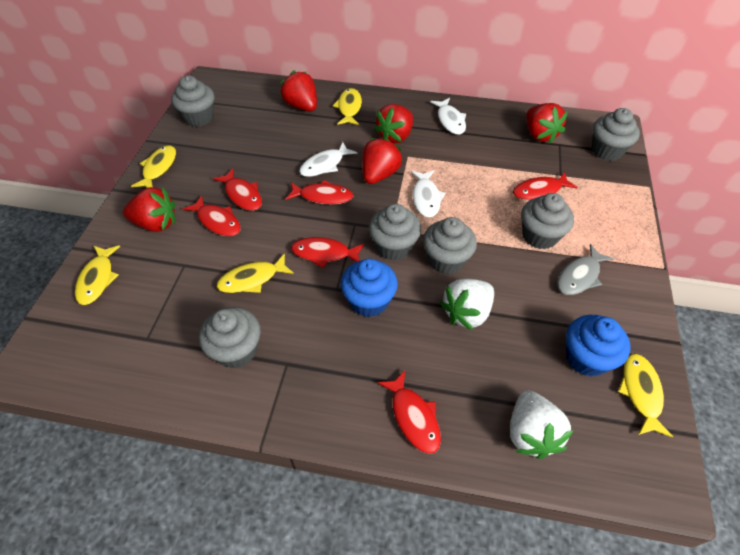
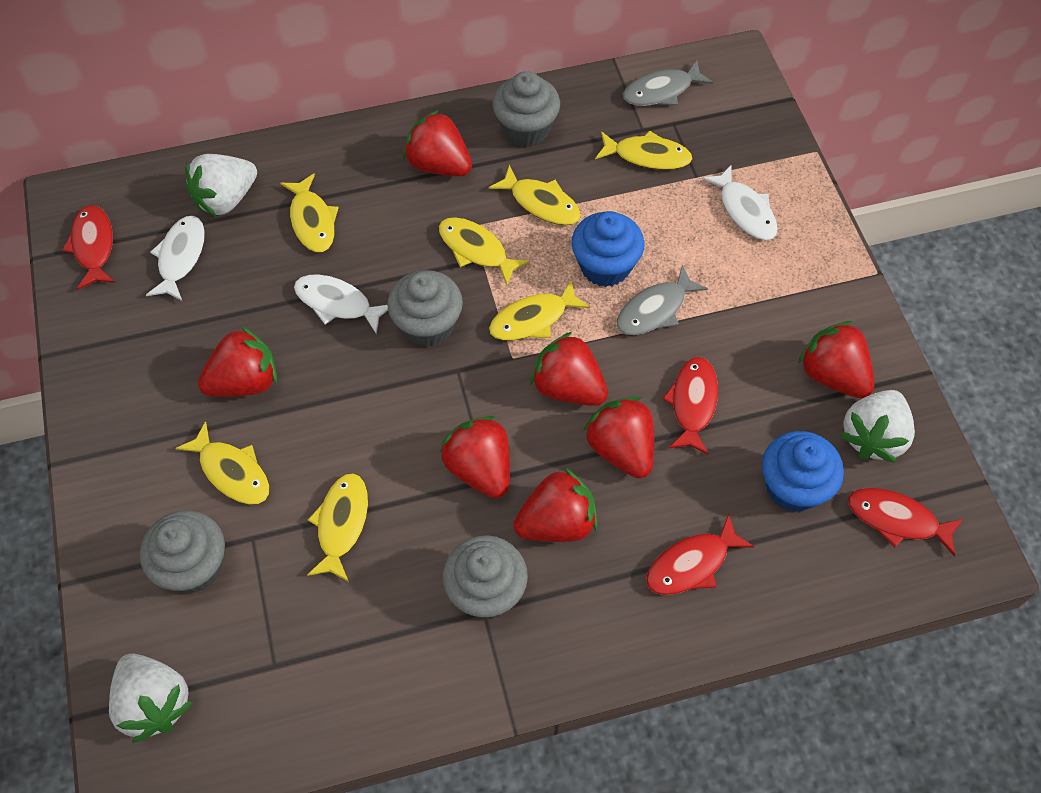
grey cupcake: [171,75,214,127] [199,307,260,368] [369,204,421,261] [423,217,477,274] [521,193,574,249] [592,108,640,161] = 6 -> [140,510,225,594] [387,270,463,347] [443,535,528,619] [493,71,560,147] = 4
grey fish: [557,244,614,295] = 1 -> [617,265,708,335] [623,60,713,106] = 2
red fish: [183,195,241,236] [213,168,262,211] [285,180,353,205] [291,237,364,268] [377,371,441,454] [513,172,578,200] = 6 -> [62,205,115,290] [646,514,754,595] [662,357,718,455] [848,488,964,556] = 4
red strawberry: [123,187,175,232] [280,70,317,112] [362,137,403,184] [374,104,413,143] [526,103,568,143] = 5 -> [198,326,277,397] [403,110,472,176] [440,416,510,498] [513,467,598,542] [530,332,608,406] [583,397,654,478] [798,321,874,398] = 7
white strawberry: [440,279,494,330] [510,390,573,459] = 2 -> [109,653,193,743] [185,154,257,217] [840,390,915,463] = 3
yellow fish: [75,245,120,305] [131,145,176,188] [217,253,294,293] [333,88,362,125] [618,354,673,437] = 5 -> [175,421,269,505] [280,173,339,252] [307,473,368,582] [439,217,530,285] [489,165,581,225] [489,279,590,340] [595,130,692,170] = 7

